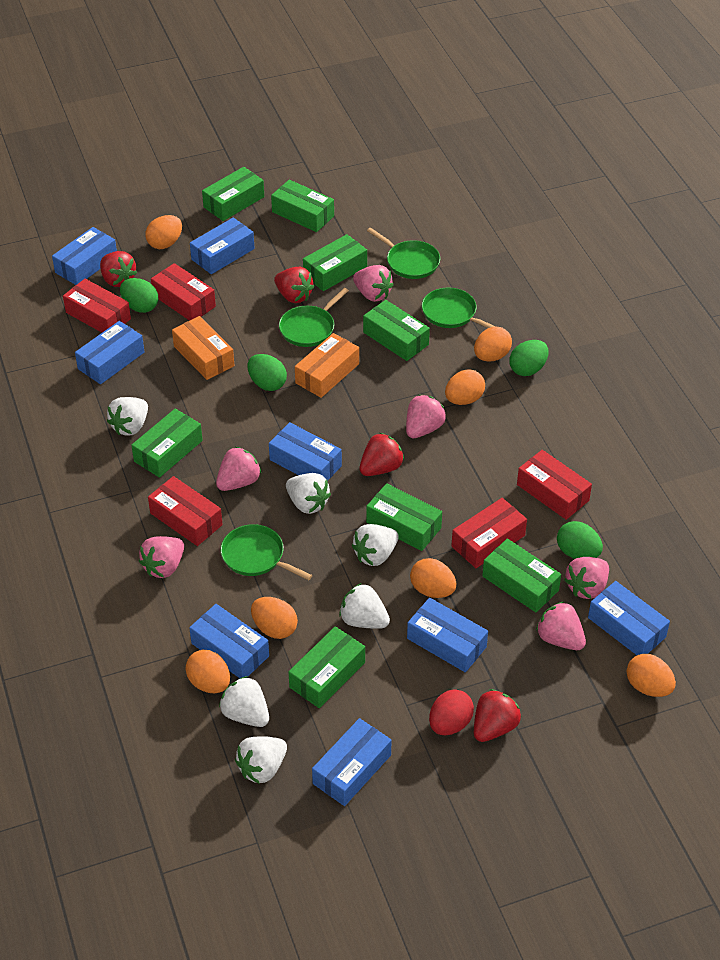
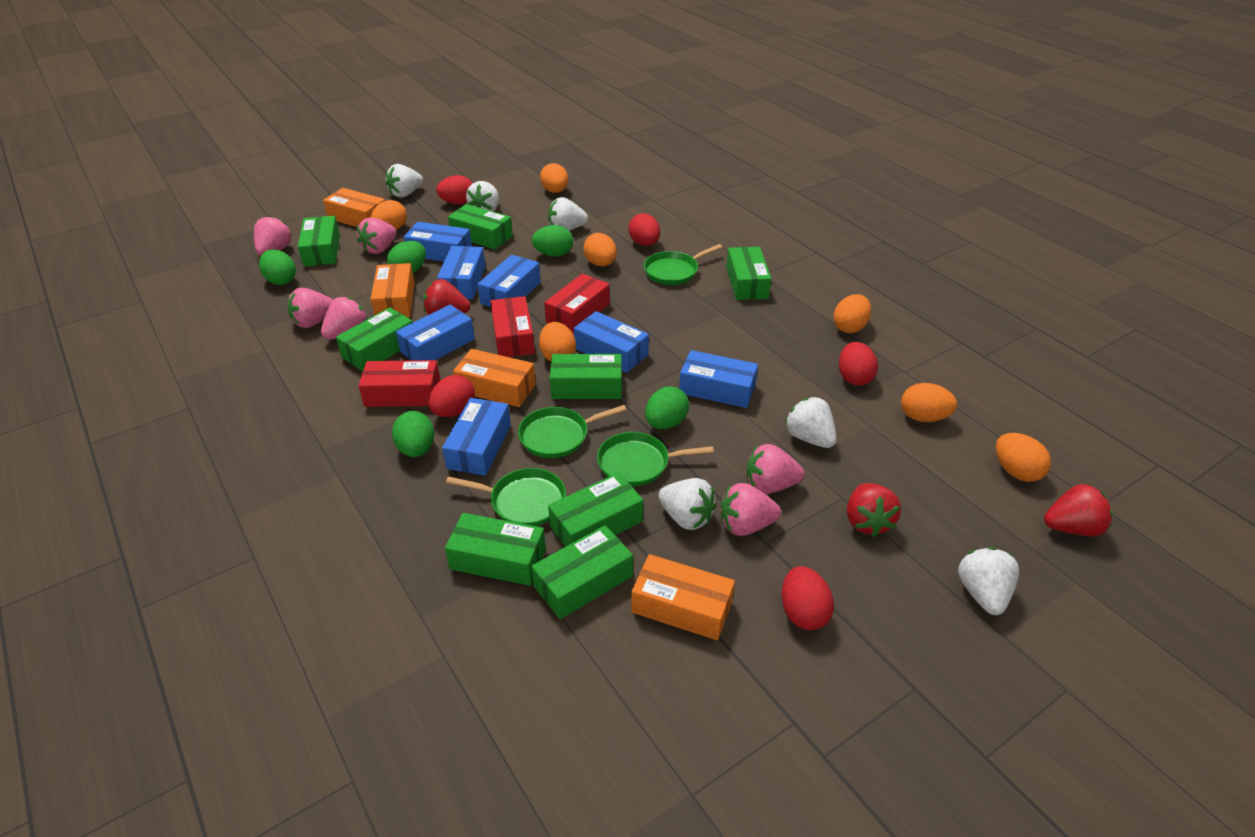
blue box: [52,227,117,285] [75,321,144,384] [189,604,269,678] [190,217,255,274] [269,422,342,481] [312,718,392,806] [407,598,488,672] [588,581,670,655] = 8 -> [396,304,475,361] [404,222,472,262] [437,246,485,299] [442,398,511,476] [478,255,541,307] [574,311,649,373] [679,350,758,408] = 7
green egg: [120,278,158,313] [248,354,287,391] [510,340,549,376] [557,521,603,559] = 4 -> [259,249,296,285] [387,241,426,273] [392,411,434,457] [532,225,573,257] [645,387,689,429] = 5
orange box: [172,316,235,380] [295,333,359,398] = 2 -> [323,188,385,227] [371,263,415,317] [453,349,536,407] [631,554,735,640] = 4
red box: [63,279,131,333] [148,476,223,546] [151,263,216,321] [451,498,527,568] [517,450,592,520] = 5 -> [358,360,440,407] [490,296,535,357] [544,274,610,334] = 3
red egg: [429,689,474,735] = 1 -> [429,375,475,417] [436,175,472,204] [628,213,660,246] [781,566,834,630] [839,342,878,386] = 5
red strawberry: [100,251,137,287] [274,267,314,303] [359,433,404,476] [474,689,521,742] = 4 -> [423,279,470,315] [847,483,901,537] [1044,484,1113,536] = 3

